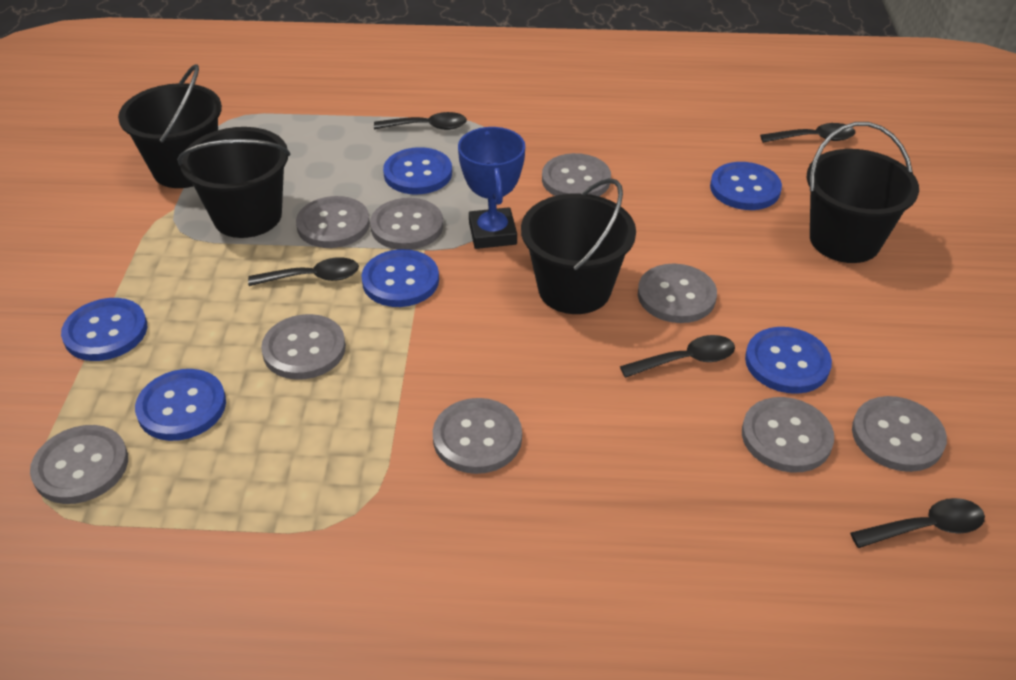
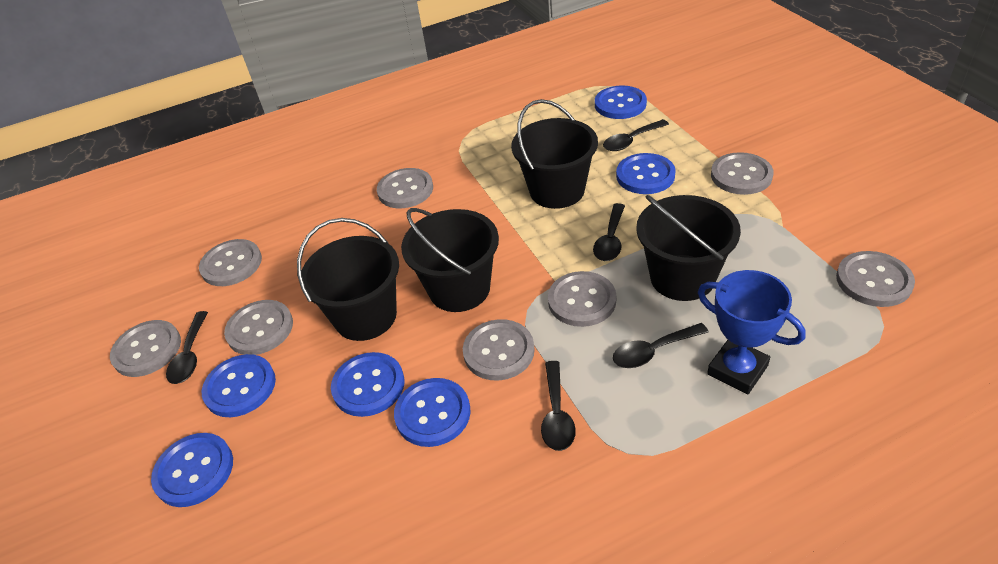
grey button: [30,425,128,504] [261,314,346,380] [296,196,370,248] [370,198,443,250] [433,398,522,474] [542,153,611,196] [638,264,717,323] [742,397,834,473] [852,396,947,472] = 9 -> [110,320,181,377] [199,239,262,286] [224,300,293,355] [377,168,433,208] [463,319,535,381] [548,271,616,327] [711,152,773,195] [836,251,915,307] = 8

